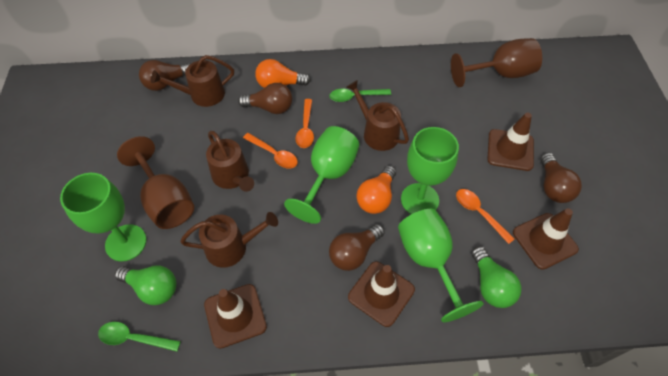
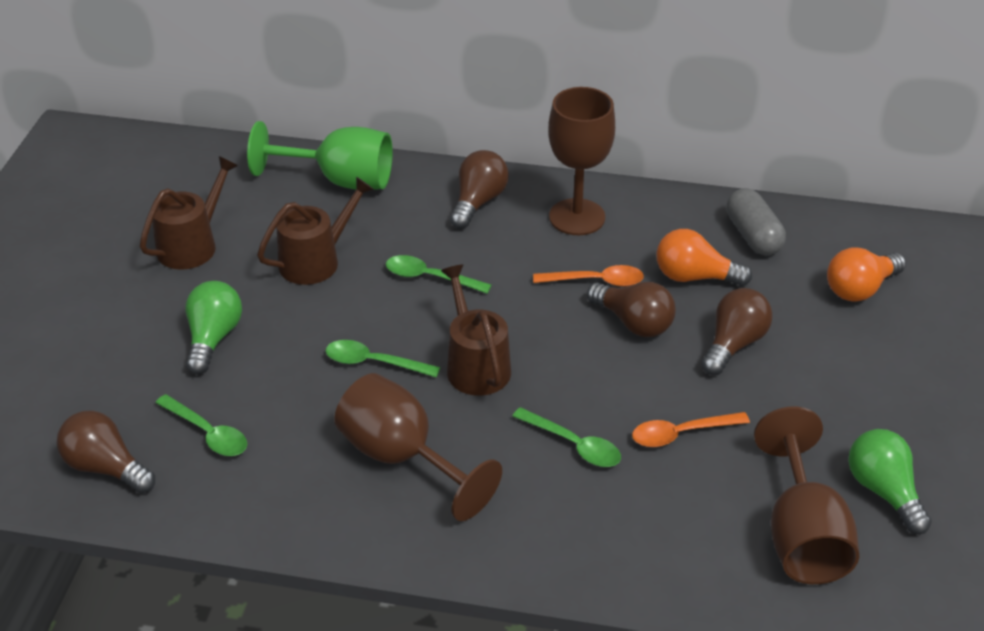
brown goblet: [117,136,194,229] [451,38,542,87] = 2 -> [334,373,502,521] [548,87,615,235] [754,407,859,584] = 3
brown traffic cone: [204,284,267,349] [348,261,415,327] [487,113,534,171] [513,208,579,270] = 4 -> none = 0
brown watering can: [151,55,234,107] [180,212,278,268] [206,131,254,192] [346,80,409,151] = 4 -> [140,156,238,270] [257,177,374,285] [441,265,511,396] = 3
green goblet: [60,173,146,262] [284,126,359,224] [398,209,484,322] [401,127,459,214] = 4 -> [247,121,393,190] = 1
green spoon: [98,322,181,352] [329,89,391,102] = 2 -> [156,394,247,456] [326,340,440,378] [386,255,491,294] [512,407,621,467] = 4
grey capsule: none = 0 -> [726,188,786,256] = 1
orange spoon: [243,133,298,168] [296,99,314,148] [456,189,515,244] = 3 -> [533,265,644,287] [632,412,750,447] = 2

